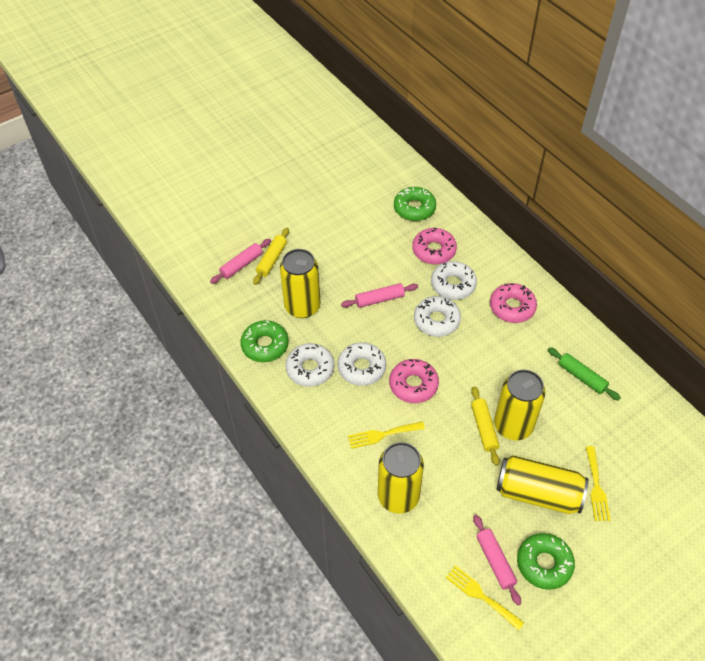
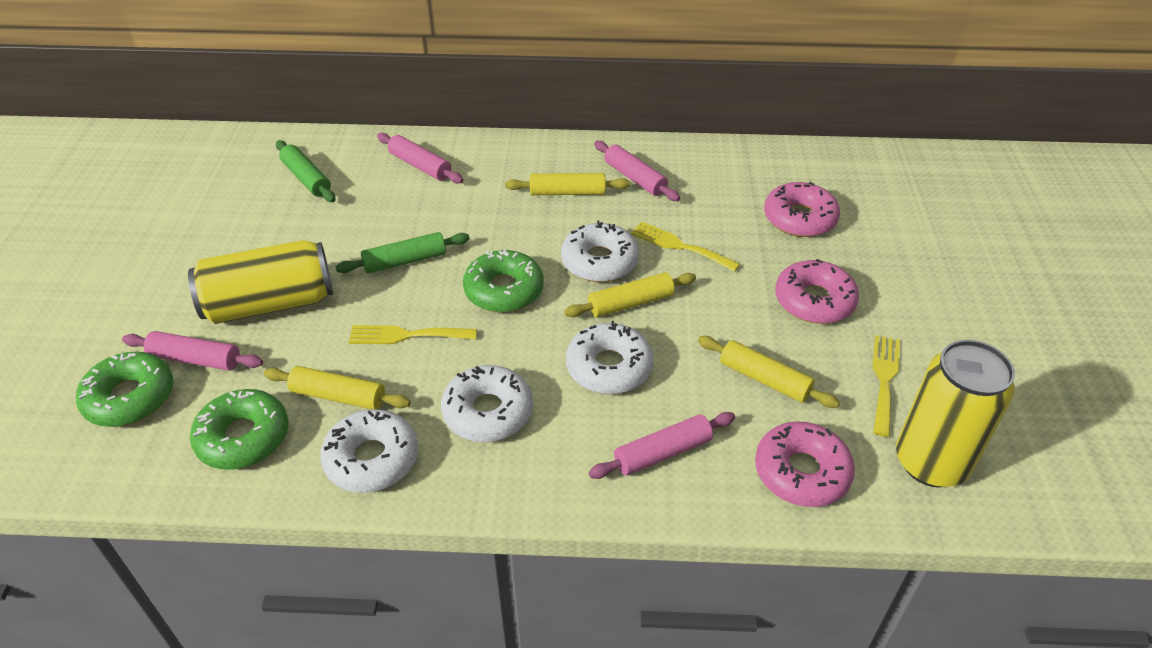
green rolling pin: [548,347,621,401] = 1 -> [276,140,336,202] [336,232,470,274] = 2
pink rolling pin: [210,239,271,284] [341,283,418,308] [473,515,521,605] = 3 -> [122,331,263,371] [377,133,463,184] [589,412,735,479] [594,141,680,201] = 4
yellow can: [280,249,321,318] [378,442,424,514] [494,370,545,440] [496,455,589,514] = 4 -> [188,240,333,324] [896,340,1015,487] = 2
yellow rolling pin: [253,228,289,285] [471,386,499,466] = 2 -> [264,366,411,409] [505,173,630,195] [564,272,696,317] [698,336,840,408] = 4

